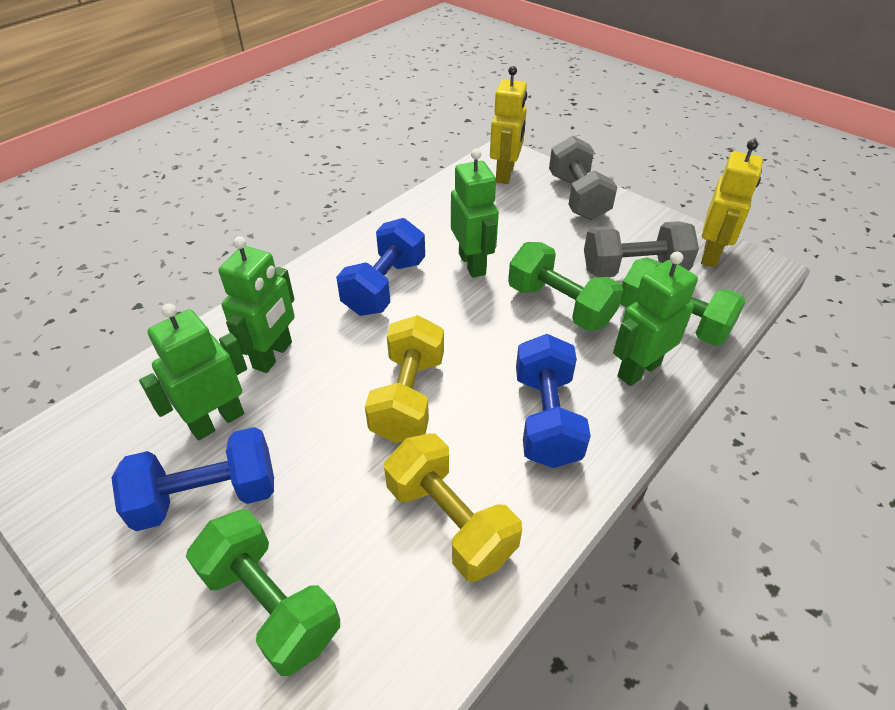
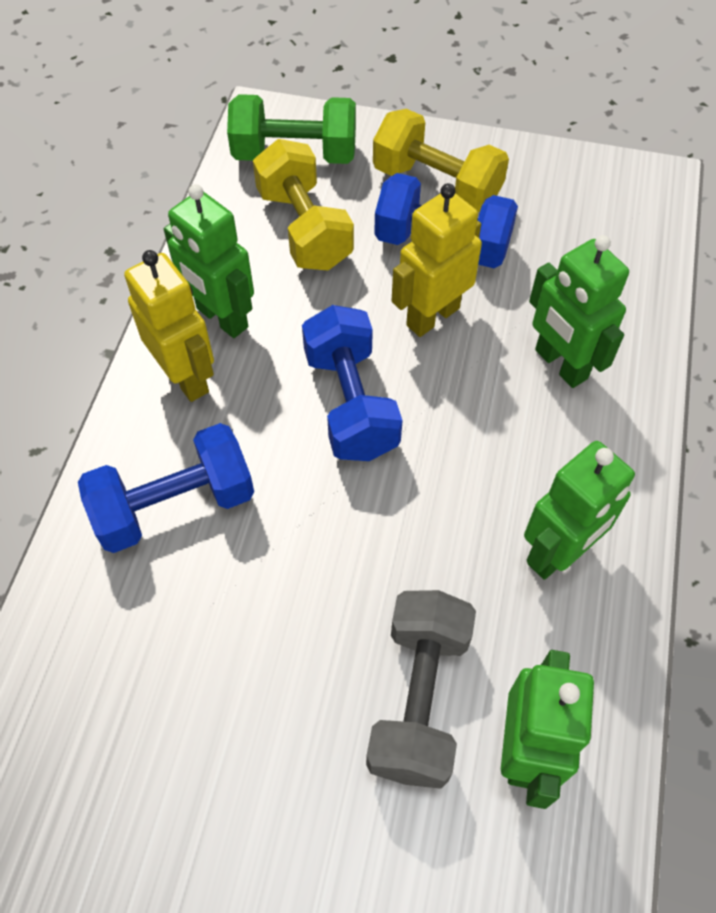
green dumbbell: [186,509,340,676] [508,242,623,331] [620,257,746,346] = 3 -> [227,94,356,164] = 1
grey dumbbell: [549,136,617,220] [584,221,699,277] = 2 -> [366,590,476,789] = 1

